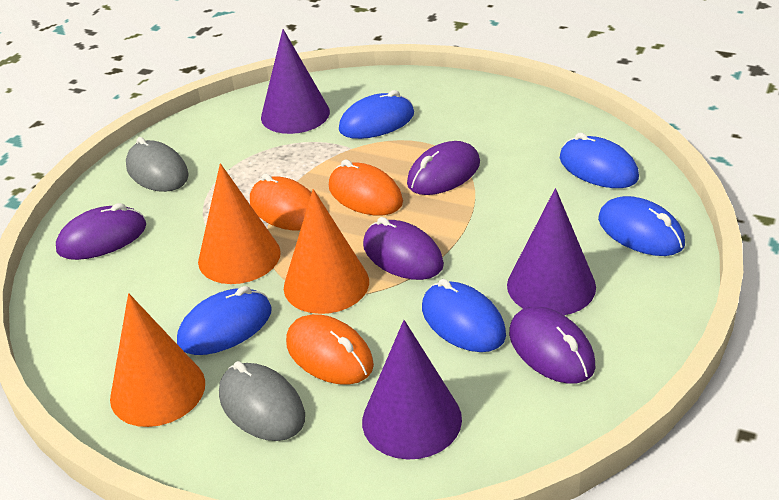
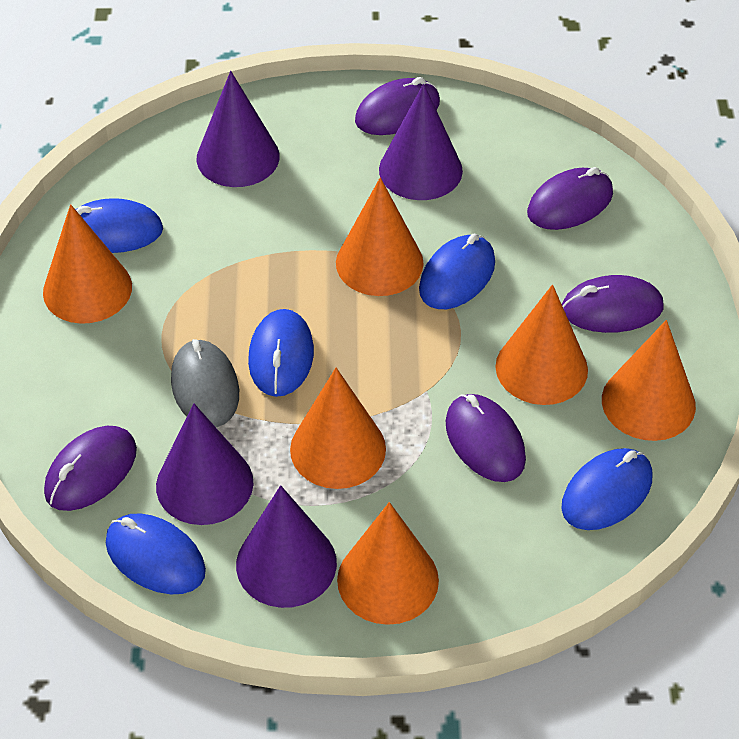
grey mouse: [126,137,189,192] [219,361,305,441] = 2 -> [171,339,239,427] = 1
orange cone: [110,293,205,427] [198,163,281,284] [284,189,369,314] = 3 -> [43,204,132,324] [290,368,386,489] [336,177,424,296] [337,502,439,625] [496,285,588,405] [602,320,696,441] = 6
orange mouse: [250,173,312,230] [286,314,374,385] [329,159,403,215] = 3 -> none = 0
purple cone: [261,29,330,134] [362,320,462,459] [507,188,596,315] = 3 -> [156,403,254,525] [197,71,279,187] [236,485,337,608] [379,84,463,200] = 4
purple mouse: [56,203,146,260] [363,217,444,280] [407,141,480,195] [509,307,595,384] = 4 -> [44,426,137,511] [355,77,440,135] [445,394,526,482] [527,167,613,230] [562,275,663,333] = 5

